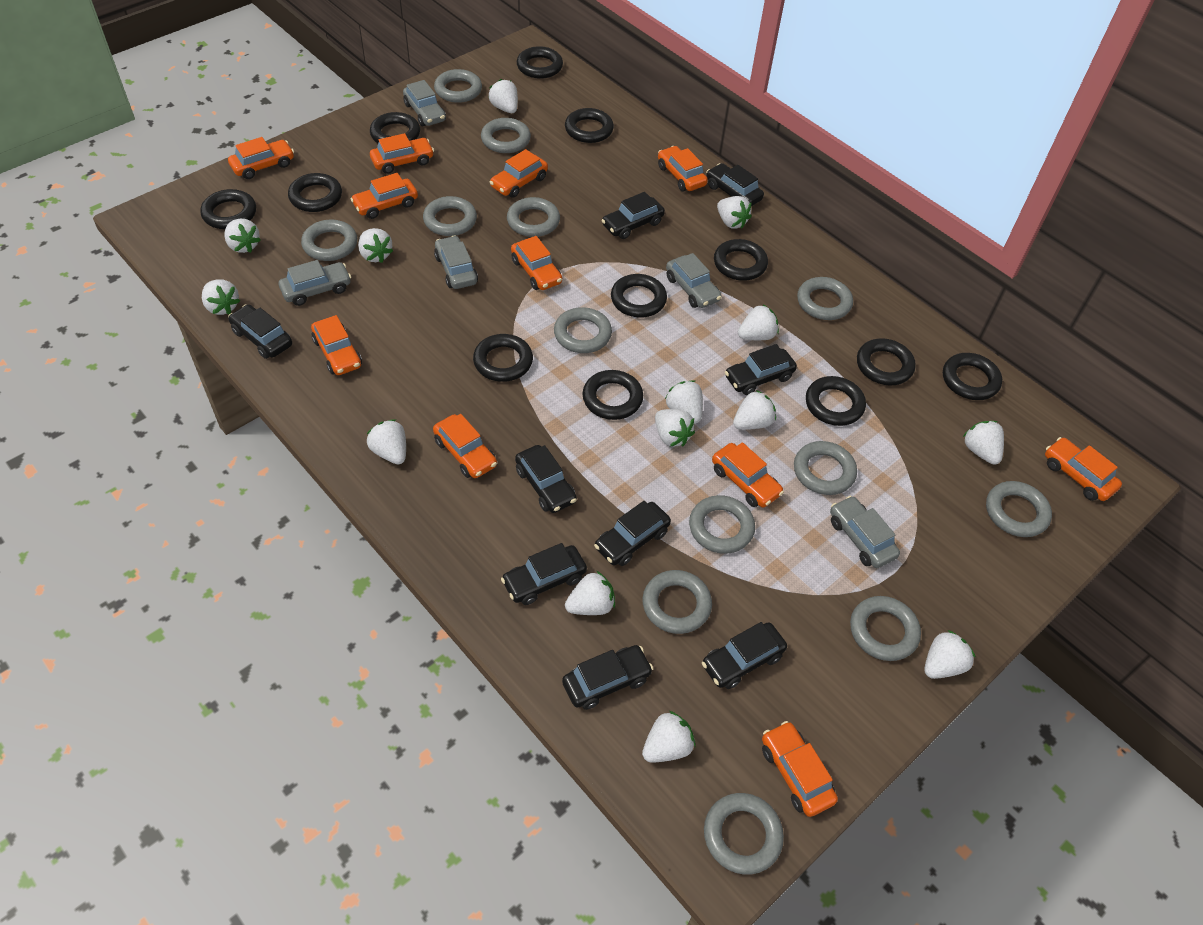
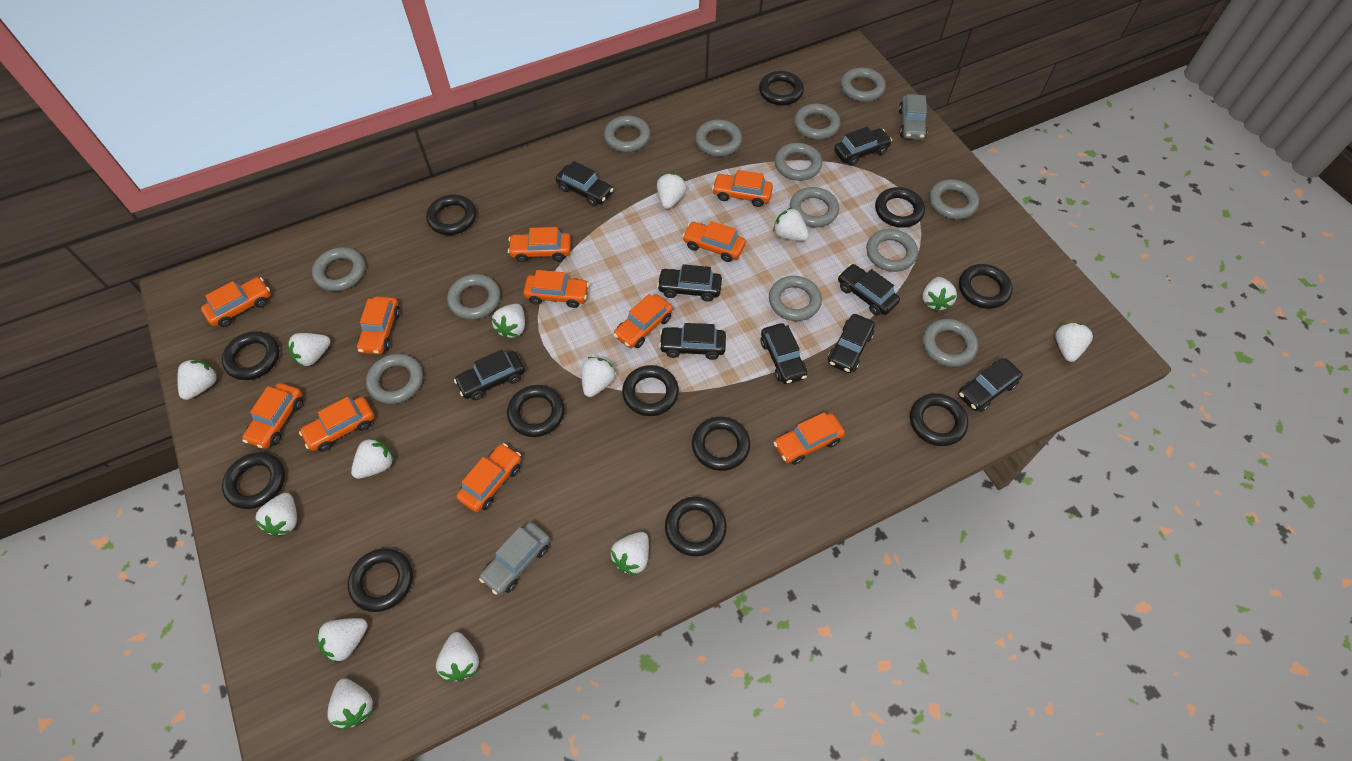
grey car: [279,260,351,306] [403,80,446,126] [434,236,478,289] [666,253,722,308] [830,496,900,568] = 5 -> [479,522,550,595] [899,94,928,140] = 2

